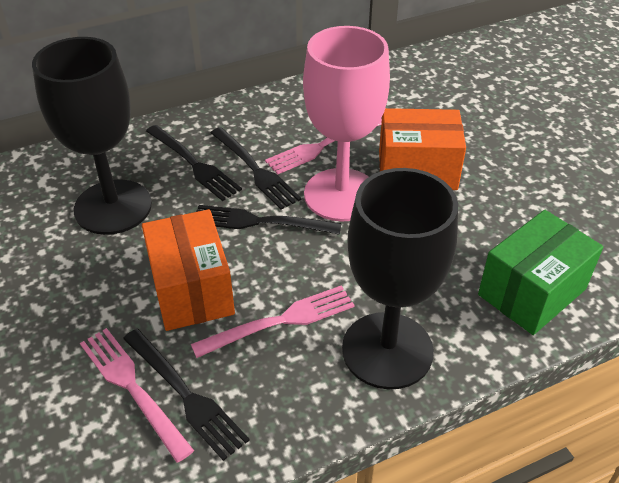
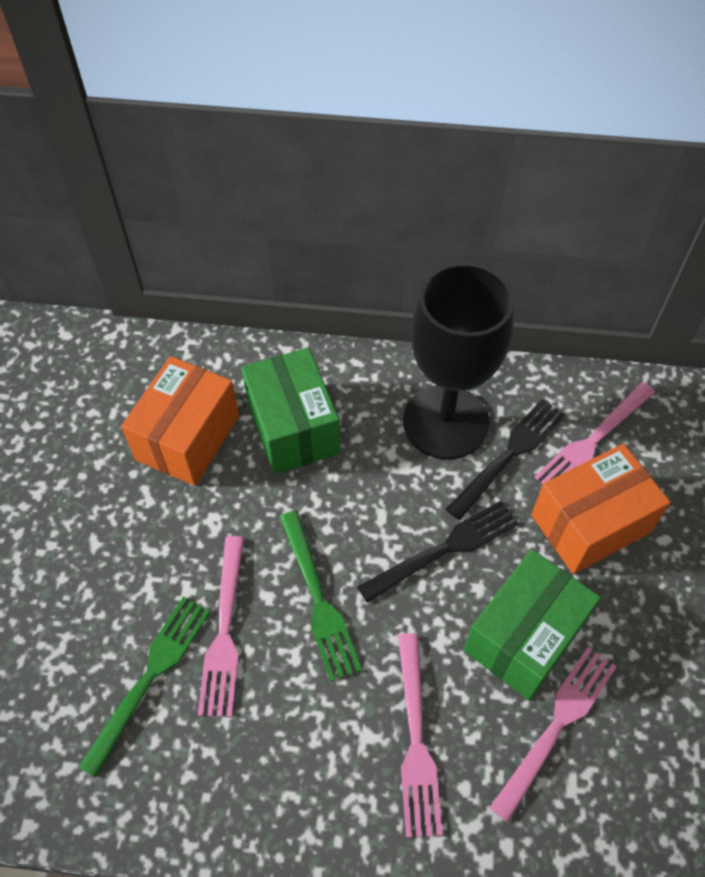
black fork: [123,329,250,461] [146,125,242,201] [196,205,342,235] [211,127,301,210] = 4 -> [357,501,519,603] [446,399,565,520] = 2
black goblet: [32,37,152,235] [342,168,458,389] = 2 -> [403,262,514,460] = 1
green box: [478,210,603,335] = 1 -> [241,348,340,474] [464,549,601,700] = 2
green fork: none = 0 -> [78,597,210,778] [280,511,362,682] = 2
pink fork: [80,328,194,463] [191,285,354,358] [265,118,382,175] = 3 -> [198,536,244,717] [398,633,442,838] [489,647,617,822] [534,382,655,484] = 4
pink goblet: [303,26,390,222] = 1 -> none = 0

